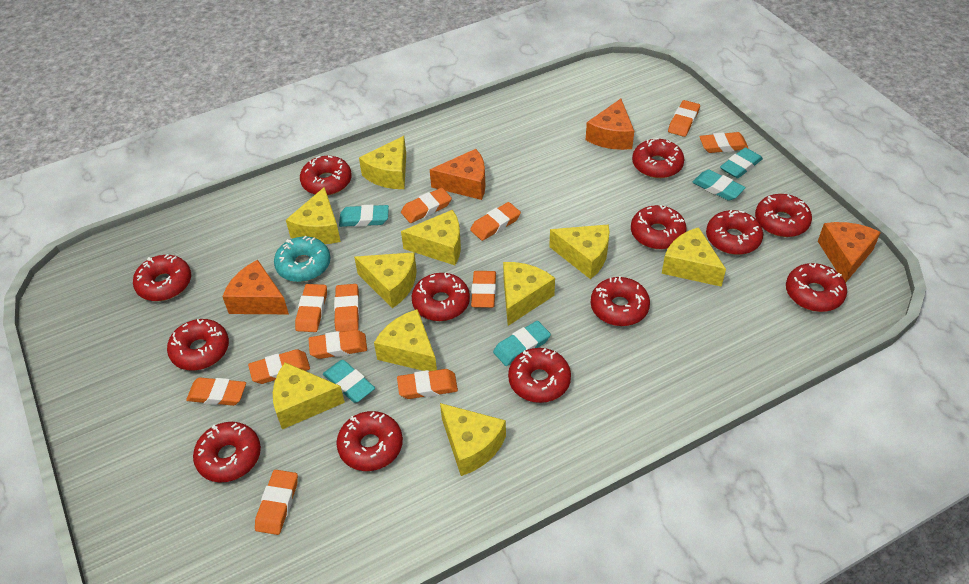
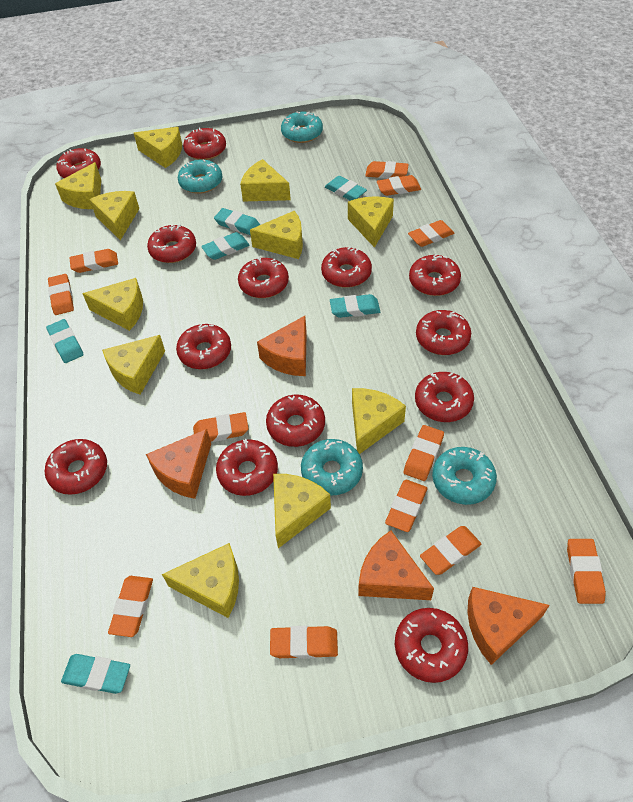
turquoise donut: [274,236,330,282] = 1 -> [178,159,223,194] [281,111,323,143] [301,439,363,496] [432,447,497,505] = 4
turquoise eraser: [323,360,375,403] [339,205,389,227] [493,321,551,366] [692,169,746,201] [720,147,763,179] = 5 -> [46,319,84,363] [61,654,130,694] [201,232,250,260] [214,208,260,235] [325,176,367,201] [330,294,380,318] = 6
yellow cheese: [273,362,345,429] [286,187,341,244] [354,252,417,308] [359,136,406,189] [374,309,437,371] [401,210,461,265] [440,403,506,476] [503,262,555,326] [549,224,610,279] [662,227,726,287] = 10 -> [55,162,101,209] [82,278,143,331] [90,191,139,240] [102,335,165,395] [134,127,182,168] [162,543,239,618] [240,159,291,202] [250,211,303,259] [273,474,331,548] [348,196,394,248] [352,388,406,454] = 11

